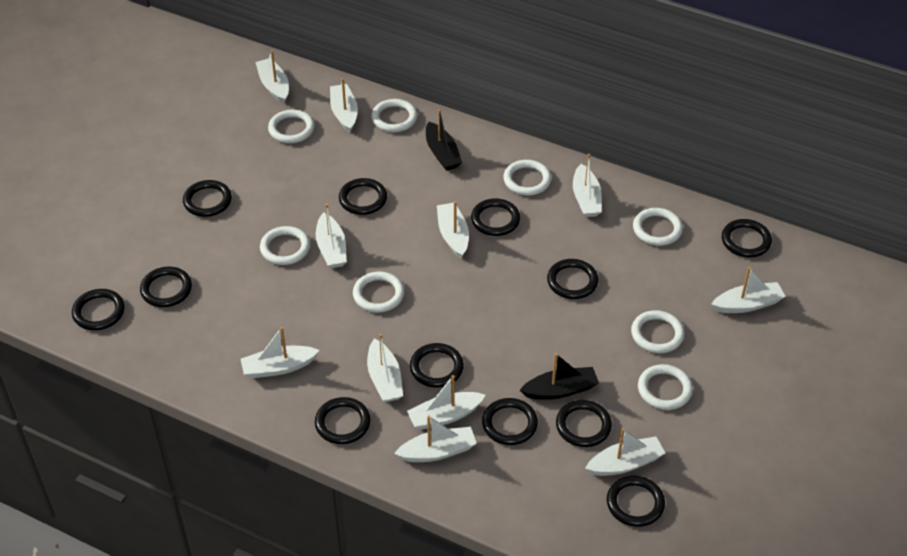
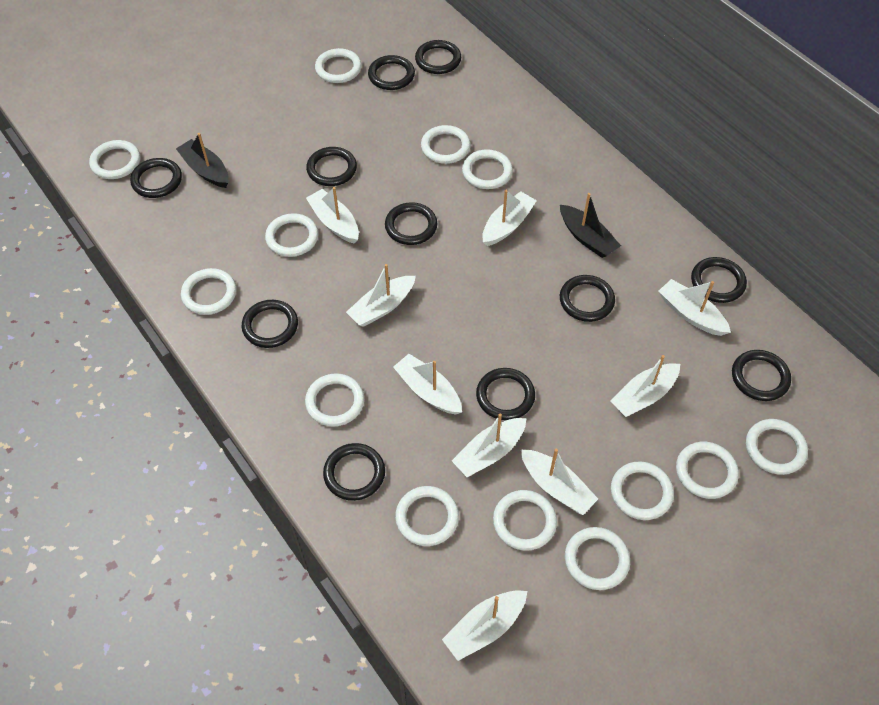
black ring: [72,289,124,331] [140,267,192,307] [183,180,232,217] [315,397,370,444] [339,178,387,215] [410,343,464,388] [471,198,520,236] [482,398,538,445] [547,259,598,299] [556,400,612,447] [607,475,665,527] [722,219,772,258] = 12 -> [130,158,182,198] [242,300,298,348] [306,147,357,186] [323,443,385,501] [368,55,415,90] [385,202,437,245] [415,40,461,74] [476,368,535,420] [560,275,615,322] [691,257,747,303] [732,350,791,401] = 11
white boat: [241,327,319,378] [255,51,289,104] [316,203,347,268] [330,78,358,133] [367,334,403,402] [394,416,477,462] [407,375,485,430] [437,201,469,258] [573,154,602,217] [585,428,665,476] [711,267,786,313] = 11 -> [306,187,359,244] [346,264,416,327] [393,354,462,415] [442,590,527,661] [452,413,527,477] [482,190,537,246] [521,449,598,515] [610,355,680,417] [658,279,731,336] = 9
white ring: [260,226,310,265] [268,110,315,143] [353,272,404,313] [371,99,417,132] [503,160,551,195] [631,310,684,353] [633,208,683,246] [638,364,693,410] = 8 -> [89,140,140,179] [181,268,236,315] [265,213,318,257] [305,373,364,427] [315,48,362,83] [395,486,459,546] [421,125,471,164] [462,149,513,189] [493,490,557,551] [565,527,630,590] [611,461,674,520] [676,442,739,499] [746,419,808,475] = 13

